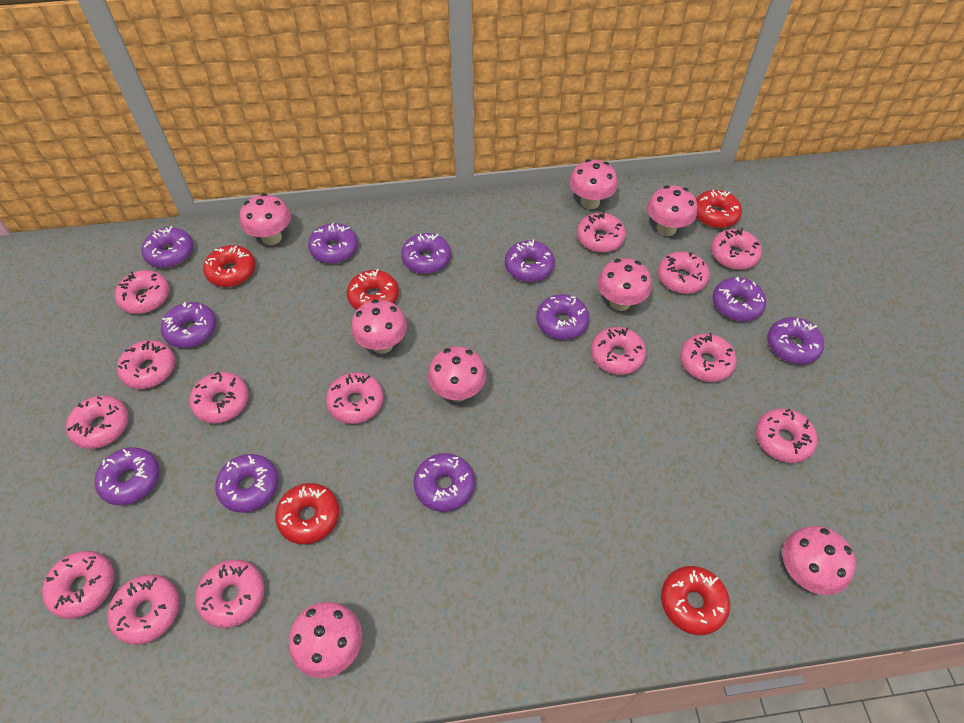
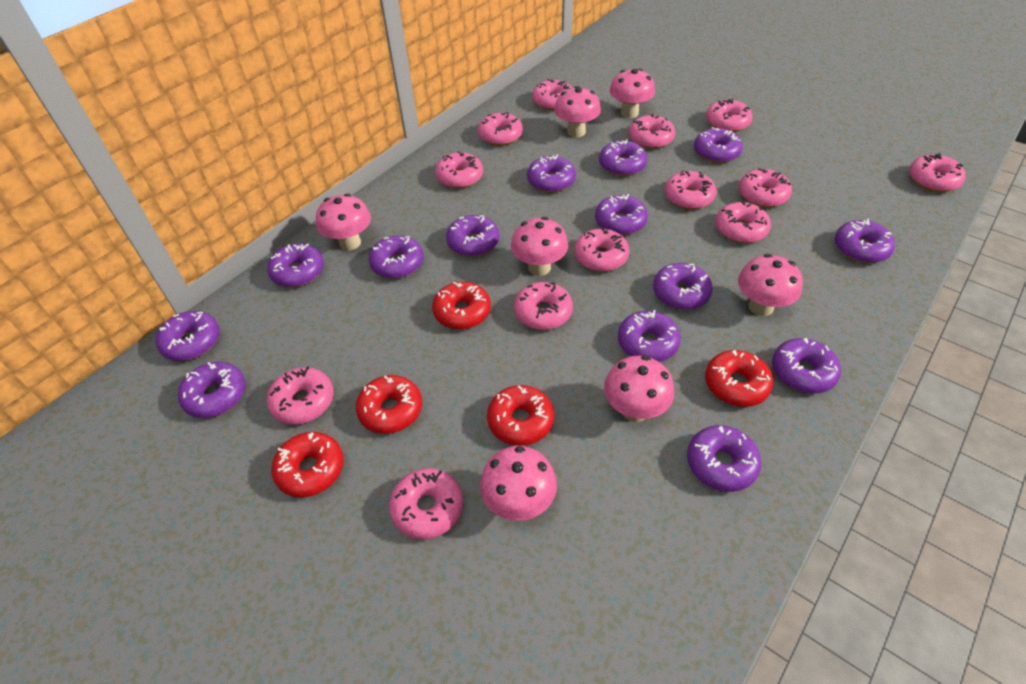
pink donut: [42,551,114,619] [66,395,129,449] [108,574,179,645] [115,270,169,314] [117,340,175,389] [189,372,249,423] [195,560,265,628] [326,372,384,424] [577,211,626,253] [591,327,646,375] [658,252,710,294] [680,333,737,382] [711,228,762,270] [756,408,817,463] = 14 -> [267,366,334,424] [389,468,463,539] [435,151,483,188] [478,112,523,146] [514,282,573,330] [532,79,573,110] [574,228,629,272] [629,114,675,149] [665,170,716,209] [706,98,753,132] [715,201,771,243] [739,168,792,207] [909,153,966,192] = 13
pink mushroom: [240,193,291,245] [289,602,362,678] [351,299,407,354] [428,347,486,402] [569,159,618,209] [598,258,652,311] [647,185,697,236] [782,526,855,595] = 8 -> [316,194,371,250] [480,446,557,521] [511,217,568,276] [554,86,601,137] [604,355,674,422] [610,68,655,118] [738,254,803,316] = 7
purple donut: [95,447,160,505] [142,226,194,268] [161,302,216,348] [215,454,278,513] [308,223,358,264] [401,233,451,274] [414,453,475,512] [505,239,555,282] [536,294,590,340] [712,277,766,322] [767,317,824,365] = 11 -> [156,311,220,361] [178,362,246,418] [267,243,324,287] [369,235,424,279] [446,215,499,257] [527,155,576,193] [595,194,648,235] [599,139,647,176] [618,310,681,362] [653,263,713,310] [687,425,761,492] [694,127,743,163] [772,338,841,394] [835,219,895,263] = 14

